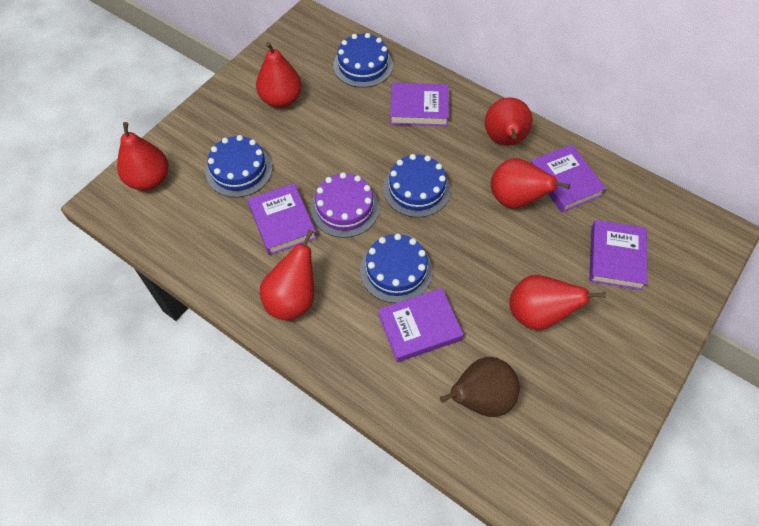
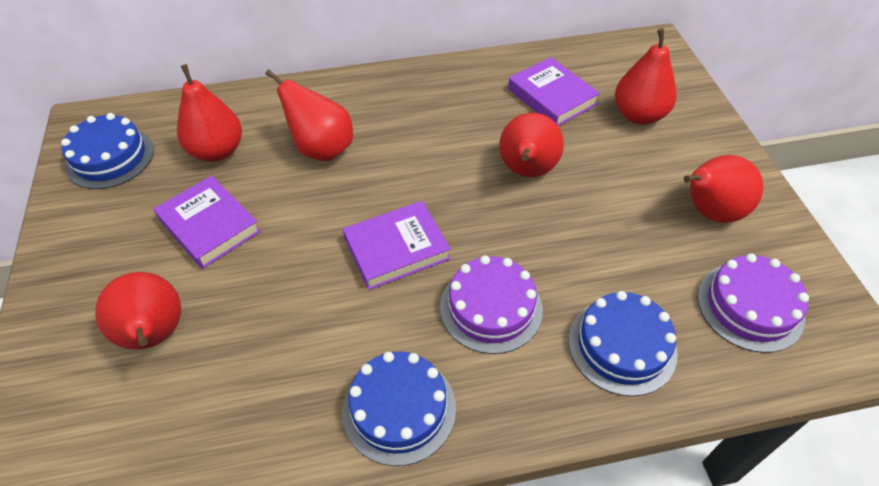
blue cake: [206,135,272,197] [333,33,393,88] [360,233,433,303] [383,154,451,217] = 4 -> [61,113,154,189] [342,352,456,466] [569,291,678,396] = 3
brown pear: [440,357,520,417] = 1 -> none = 0
purple book: [248,183,317,255] [378,288,464,362] [390,83,449,126] [531,144,606,213] [589,220,647,290] = 5 -> [154,175,261,269] [343,201,450,290] [508,57,600,126] = 3
purple cake: [311,172,379,238] = 1 -> [440,255,543,354] [697,254,809,353] = 2

